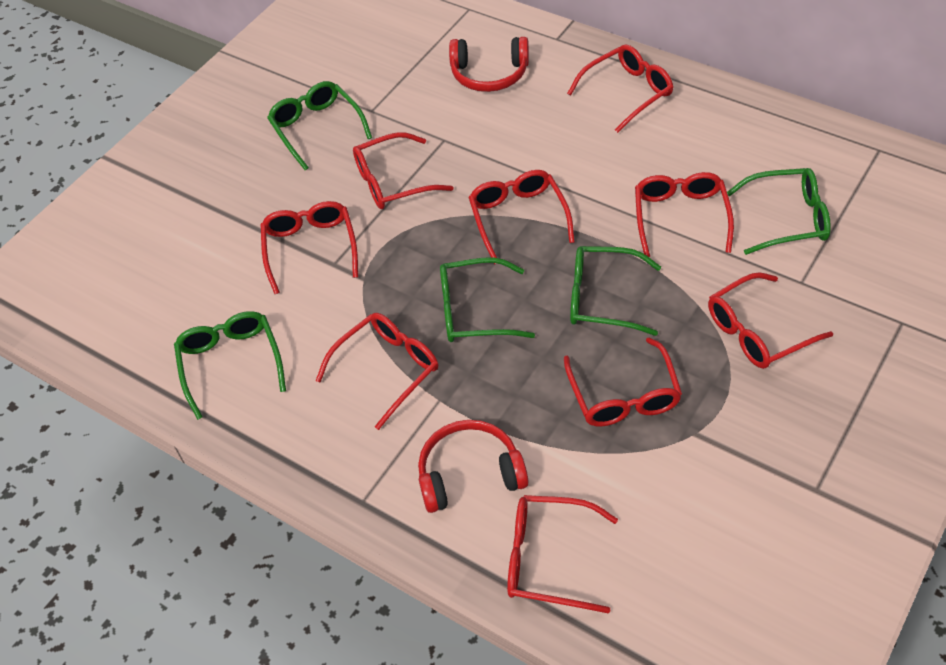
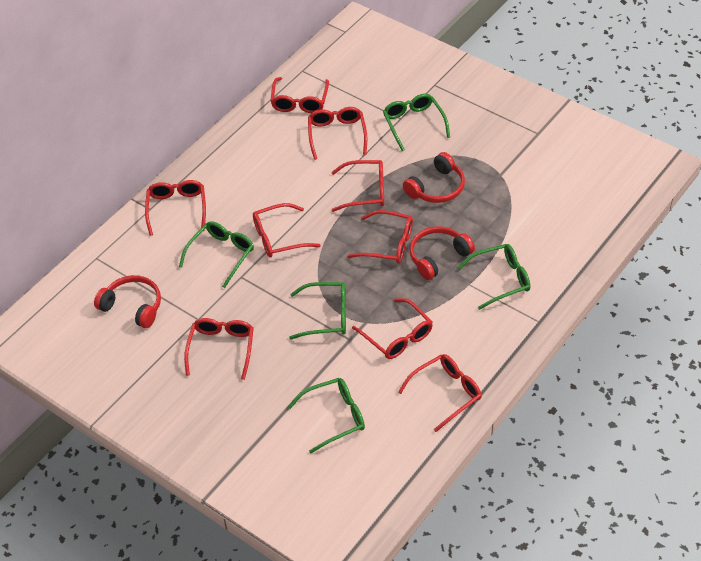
red headphones: [418,420,528,513] [449,37,529,92] = 2 -> [94,275,161,328] [403,152,465,203] [410,226,475,280] = 3

